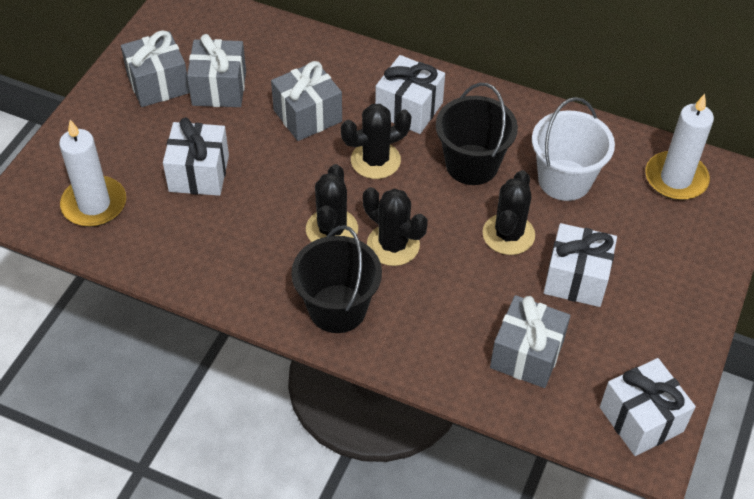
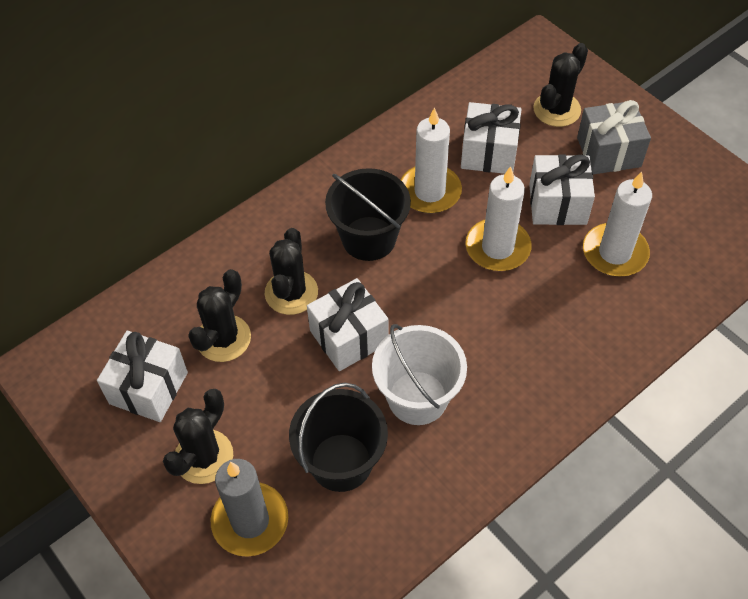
grey candle: none = 0 -> [210,459,288,557] = 1
grey gift: [121,30,190,107] [187,34,246,107] [271,61,342,141] [490,295,571,388] = 4 -> [577,100,651,175] = 1
white candle: [59,120,126,227] [645,94,714,200] = 2 -> [400,107,462,214] [465,166,532,271] [583,172,652,277] = 3

